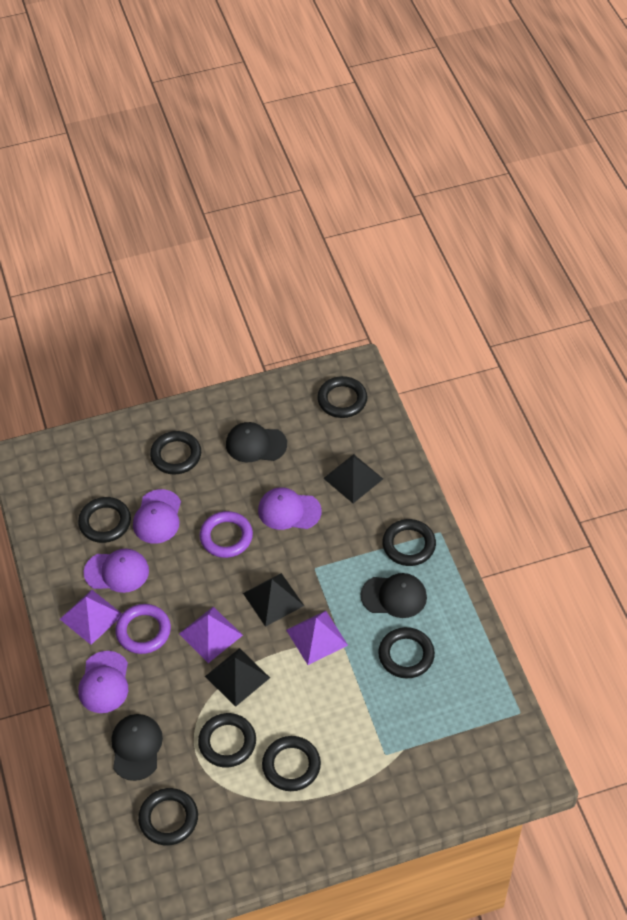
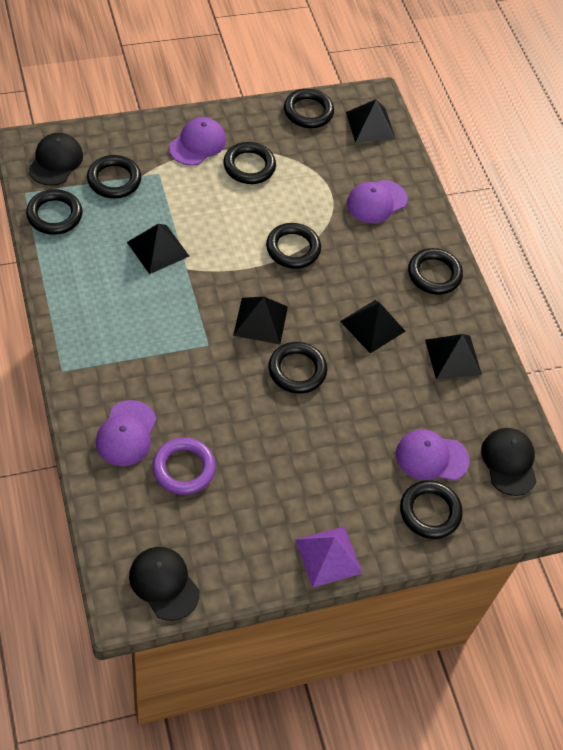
black pyramid: [205,648,270,707] [243,573,304,627] [323,454,383,503] = 3 -> [127,224,190,274] [233,297,288,344] [340,300,405,354] [346,99,396,143] [425,334,482,380] = 5
purple pyramid: [60,590,122,645] [179,607,243,663] [286,611,348,665] = 3 -> [295,526,363,588] = 1
purple ring: [115,604,171,654] [200,511,253,558] = 2 -> [152,437,216,495] = 1

